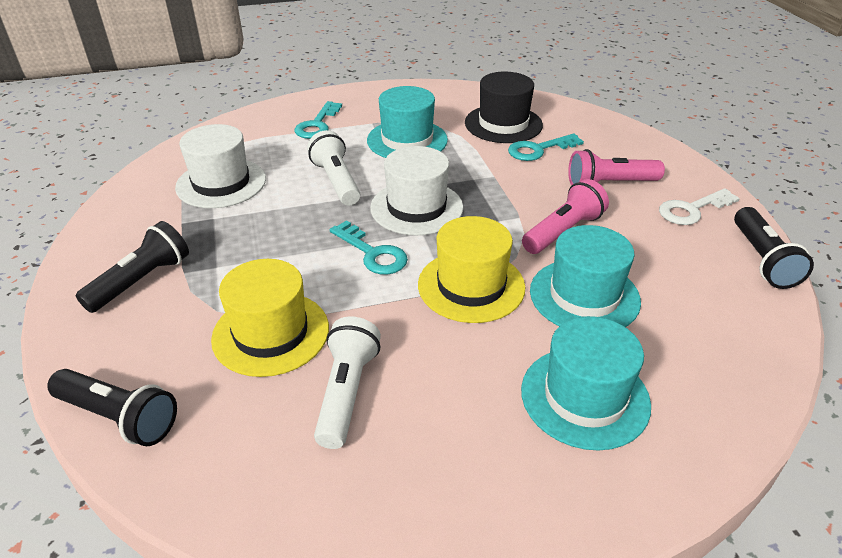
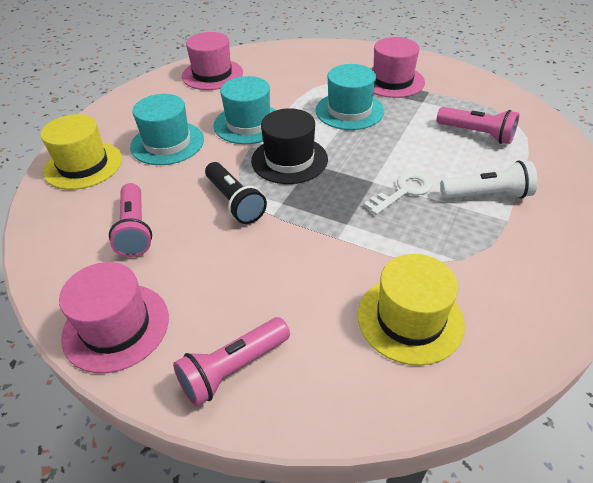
black flashlight: [47,369,177,446] [75,221,189,313] [734,207,814,289] = 3 -> [205,162,267,224] = 1
pink flashlight: [522,179,609,254] [568,149,665,186] = 2 -> [109,183,152,257] [173,317,290,407] [437,107,520,144] = 3
pink hat: none = 0 -> [59,262,169,373] [182,32,243,90] [371,37,425,98] = 3
turquoise key: [295,101,342,139] [330,220,408,275] [508,133,584,161] = 3 -> none = 0
white flashlight: [307,130,360,205] [314,317,381,449] = 2 -> [440,160,538,198] = 1
white hat: [175,124,266,208] [370,146,463,235] = 2 -> none = 0

